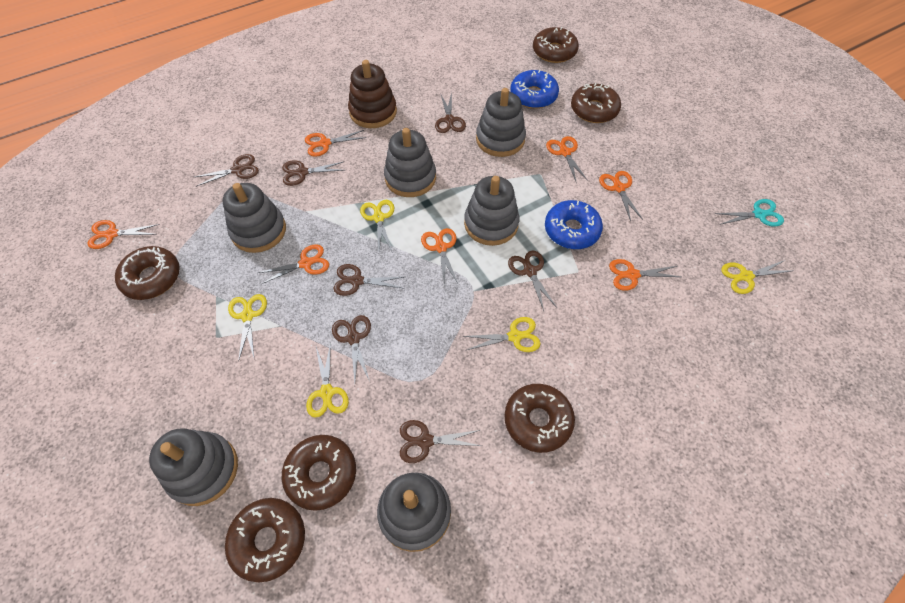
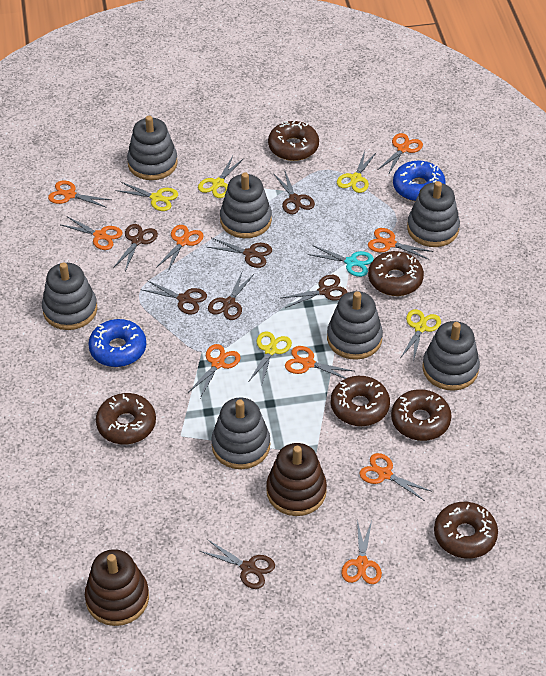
brown stacking toy: [348,60,397,128] = 1 -> [85,549,149,626] [266,443,327,516] = 2
grey stacking toy: [149,429,238,506] [222,183,286,253] [377,472,451,552] [384,128,436,197] [464,176,519,246] [476,88,526,157] = 6 -> [42,262,97,330] [127,116,178,180] [211,398,270,469] [220,172,272,238] [327,291,383,360] [407,181,460,247] [423,321,480,391] = 7
orange scissors: [87,220,160,249] [258,244,329,285] [305,130,366,156] [421,228,458,286] [546,136,588,181] [599,171,643,221] [609,259,681,291] = 7 -> [48,180,111,208] [61,216,123,250] [156,225,204,273] [189,344,241,398] [285,346,353,379] [342,520,382,584] [359,453,431,501] [368,228,434,260] [379,133,423,175] = 9

